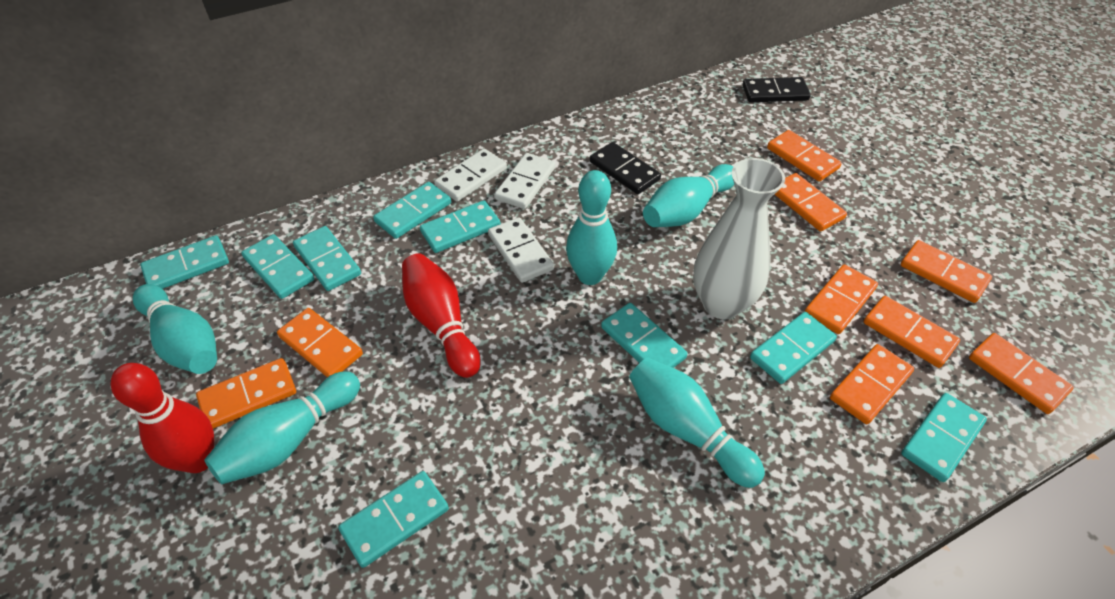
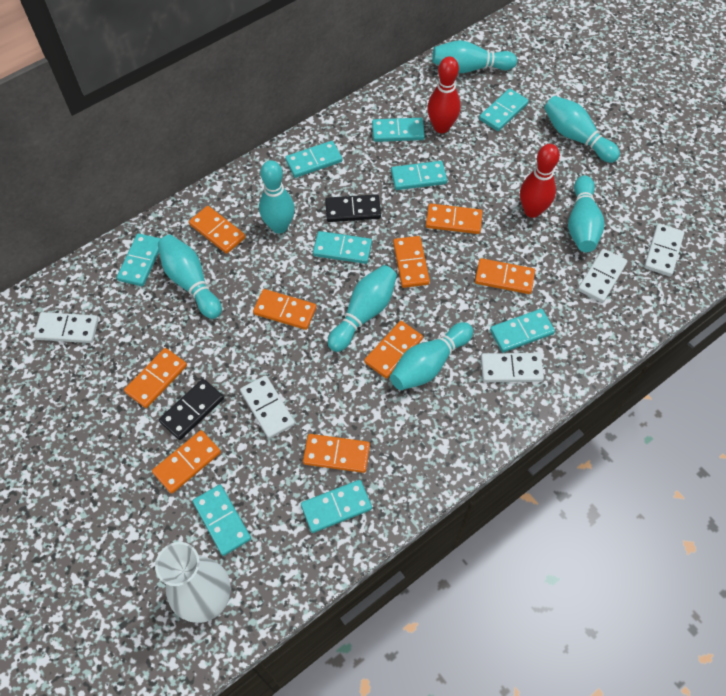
turquoise bowling pin: [133,284,217,374] [204,371,360,484] [566,170,617,285] [629,358,765,488] [643,164,734,227] = 5 -> [158,235,222,319] [259,160,295,234] [328,265,397,352] [390,322,473,390] [432,40,517,73] [544,96,620,163] [568,175,605,252] = 7
white domino: [434,149,507,202] [488,217,554,283] [494,153,555,209] = 3 -> [34,312,99,343] [240,375,295,439] [481,353,544,382] [578,249,627,303] [644,223,684,276] = 5

